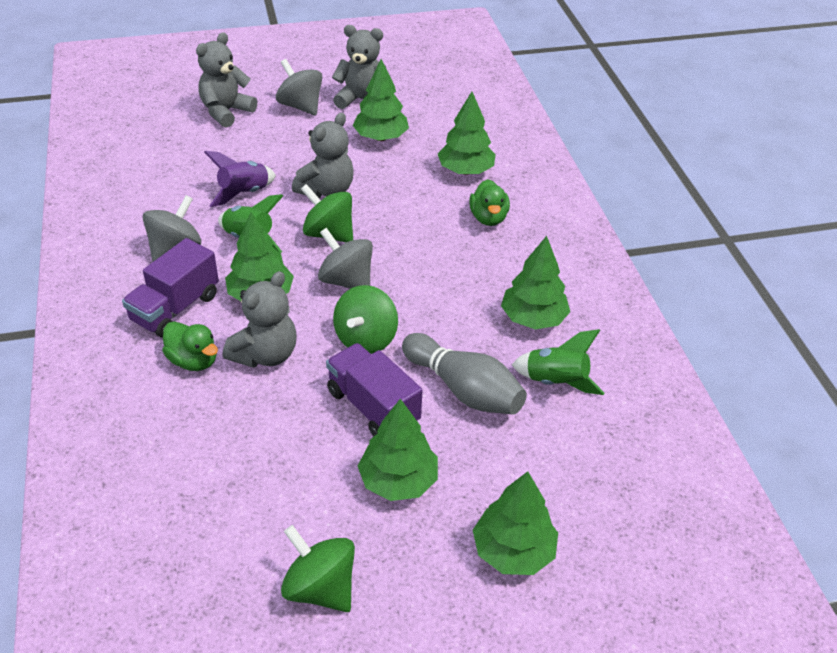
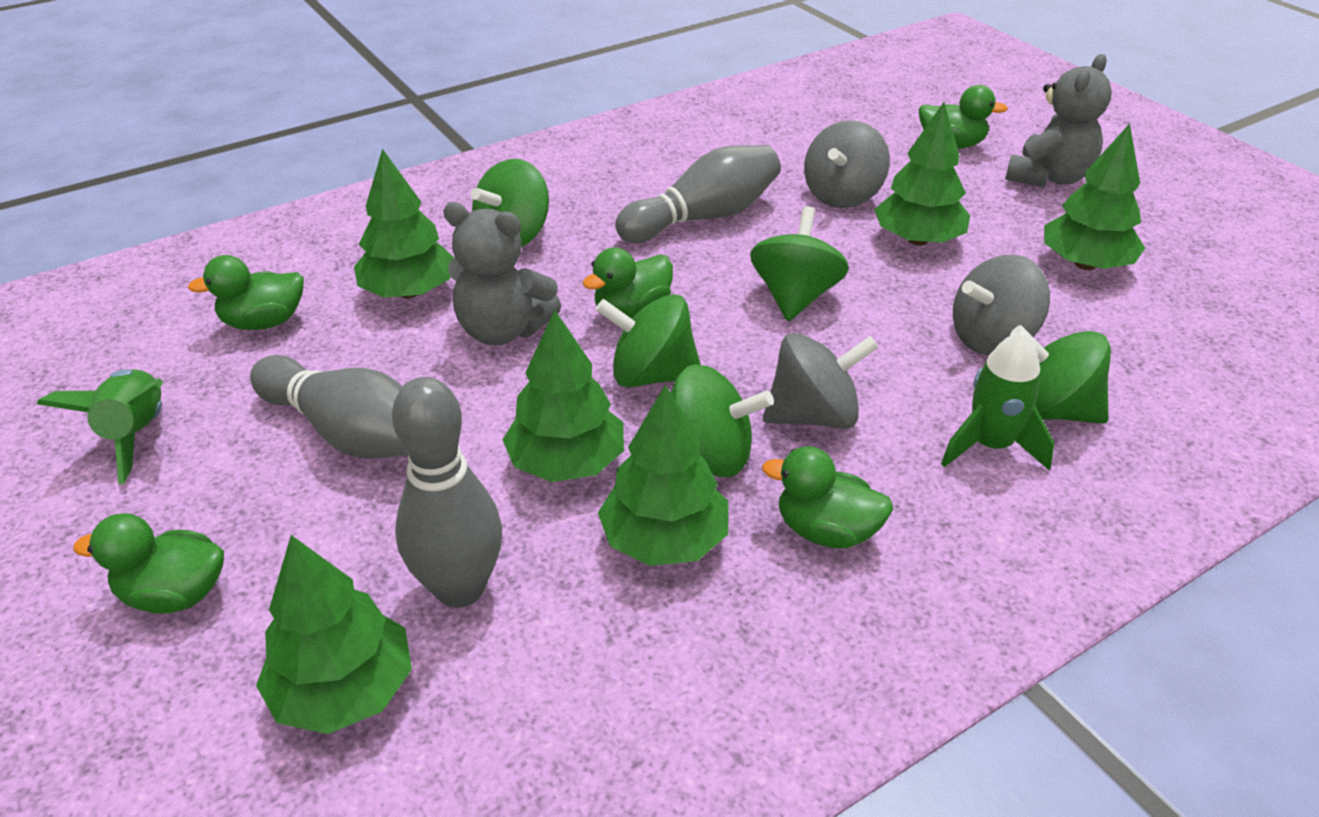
green duck: [162,321,218,371] [469,179,510,226] = 2 -> [73,513,224,614] [188,255,304,330] [582,248,673,319] [762,446,893,549] [918,85,1008,149] = 5
green spinning top: [281,525,355,612] [301,184,353,242] [333,285,398,354] = 3 -> [471,159,549,247] [596,294,701,388] [671,364,774,477] [750,206,849,321] [1010,325,1111,424] = 5
grey bowling pin: [402,333,527,415] = 1 -> [250,355,408,459] [392,377,502,608] [615,145,781,243] = 3
grey teddy bear: [196,32,257,128] [223,271,296,368] [292,113,354,199] [332,25,386,109] = 4 -> [443,202,561,345] [1005,54,1112,187] = 2
purple rocket: [204,151,276,207] = 1 -> none = 0
purple truck: [122,238,219,337] [326,343,422,436] = 2 -> none = 0

